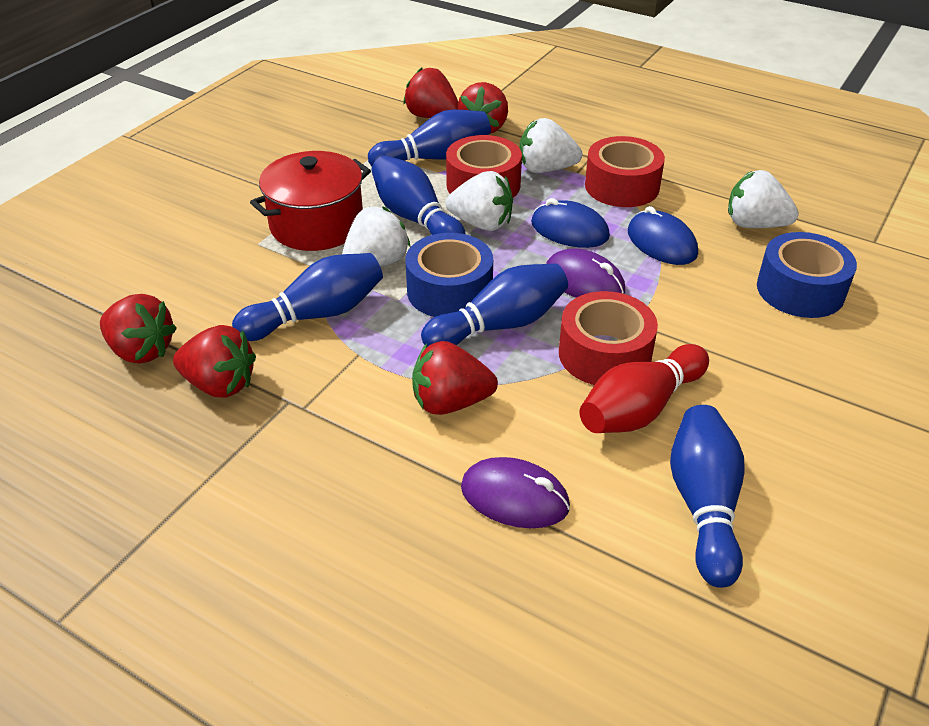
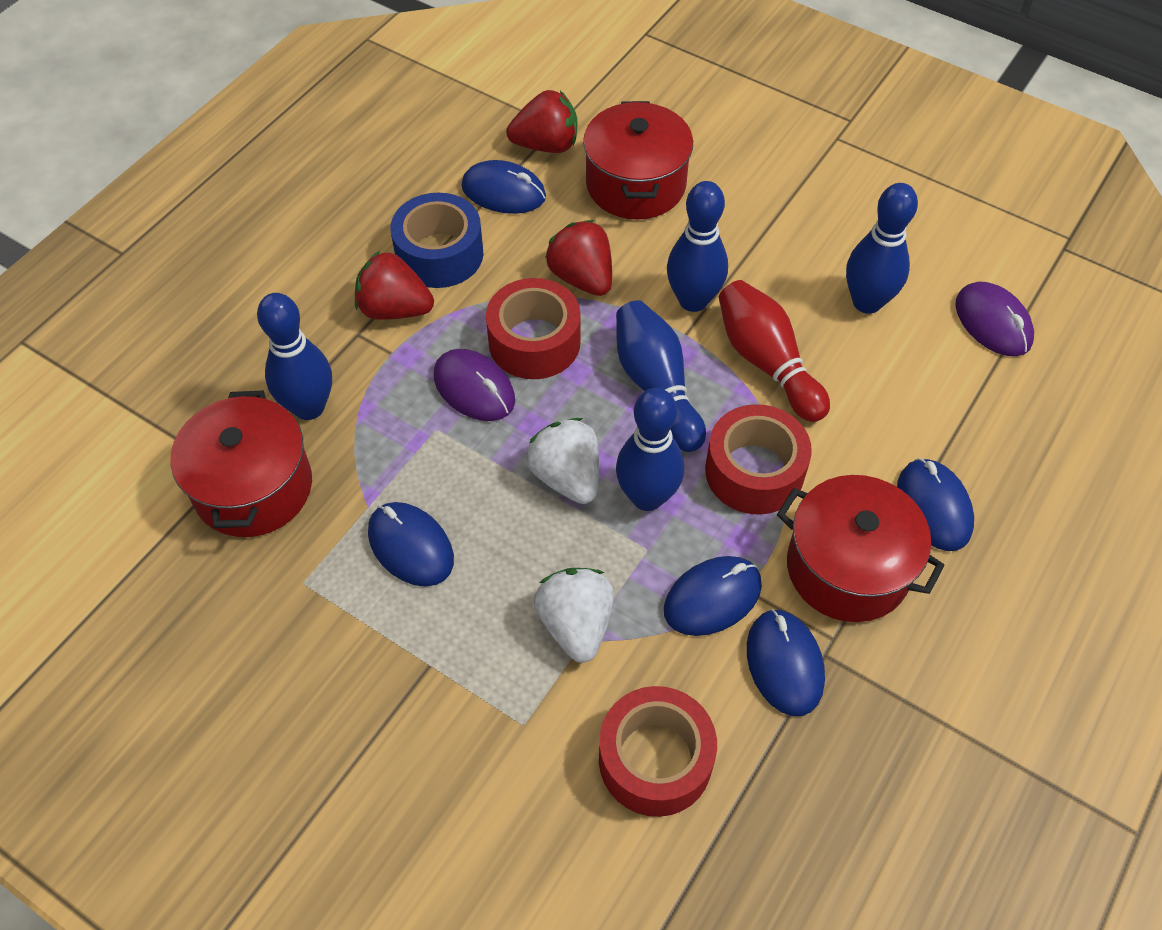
blue mouse: [531,198,610,248] [628,206,698,265] = 2 -> [368,502,454,587] [462,160,546,214] [664,556,762,636] [747,609,825,716] [897,458,974,551] = 5
blue tape: [405,233,493,317] [757,232,857,318] = 2 -> [390,193,484,288] = 1
red pot: [250,151,371,251] = 1 -> [170,391,312,537] [583,101,693,219] [777,475,945,622] = 3
red strawberry: [100,294,177,364] [173,325,256,398] [404,68,458,118] [412,341,498,415] [458,82,508,134] = 5 -> [355,251,434,320] [506,90,577,153] [545,220,612,296] = 3
white strawberry: [342,207,410,267] [446,171,513,231] [520,118,582,173] [728,170,799,228] = 4 -> [526,418,599,504] [534,568,614,663] = 2

